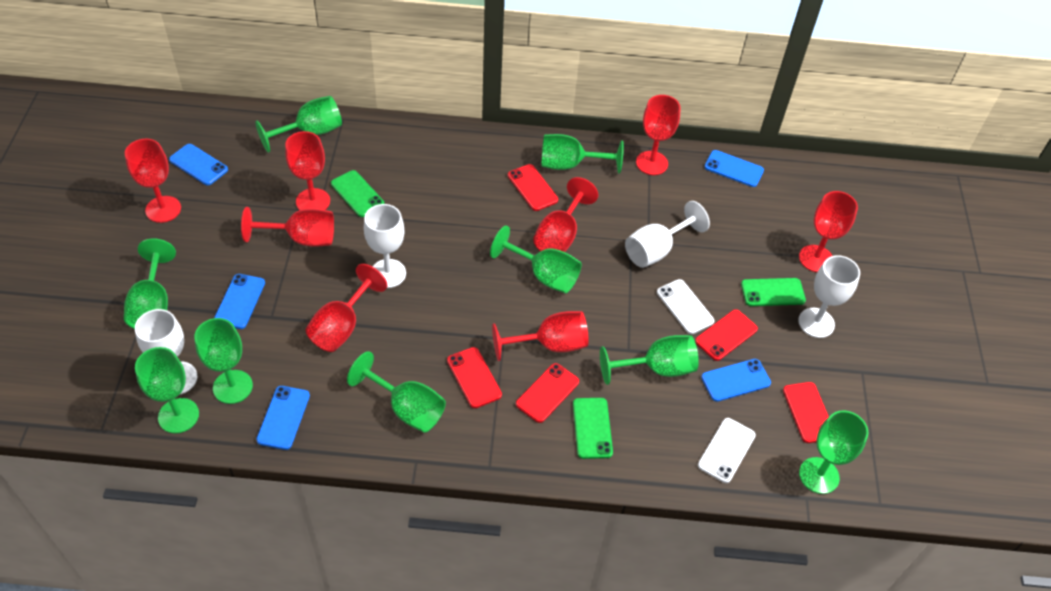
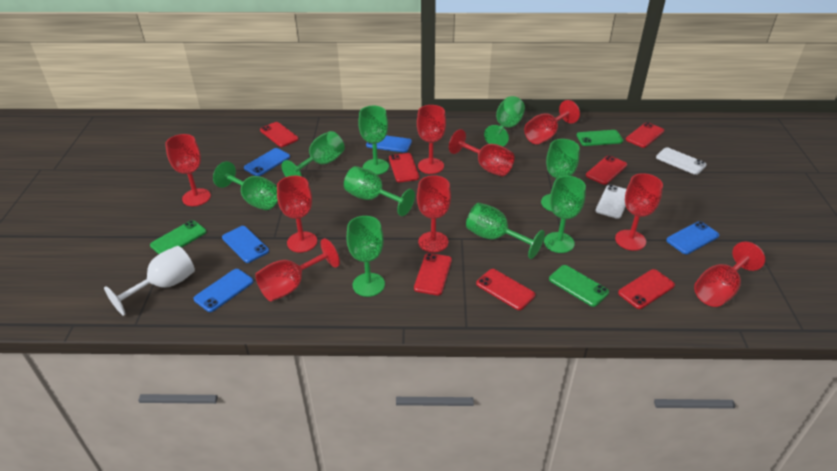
red goblet: [125,139,181,223] [241,207,334,247] [285,131,330,210] [306,264,387,352] [492,311,589,361] [533,177,598,252] [636,95,681,175] [799,191,858,272] = 8 -> [165,134,211,206] [255,238,340,301] [277,176,317,253] [417,105,446,174] [417,175,451,253] [449,129,515,176] [524,100,580,144] [615,173,663,251] [694,241,765,307] = 9
red phone: [447,347,502,408] [508,164,558,211] [516,363,579,423] [695,309,758,361] [783,382,829,443] = 5 -> [260,122,299,147] [389,153,419,182] [414,253,452,295] [476,269,535,310] [586,155,627,185] [618,269,675,309] [626,122,665,148] = 7
white goblet: [135,309,197,395] [364,204,406,288] [625,201,710,268] [798,255,860,338] = 4 -> [104,246,195,316] = 1

